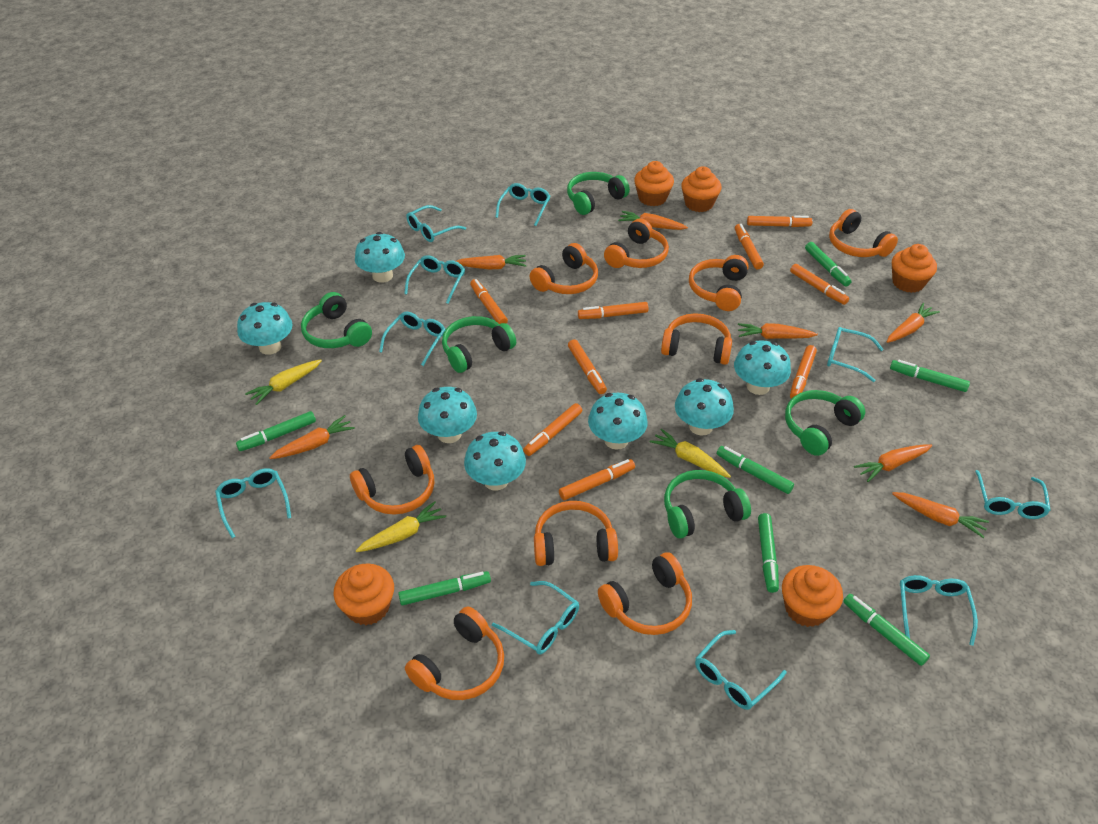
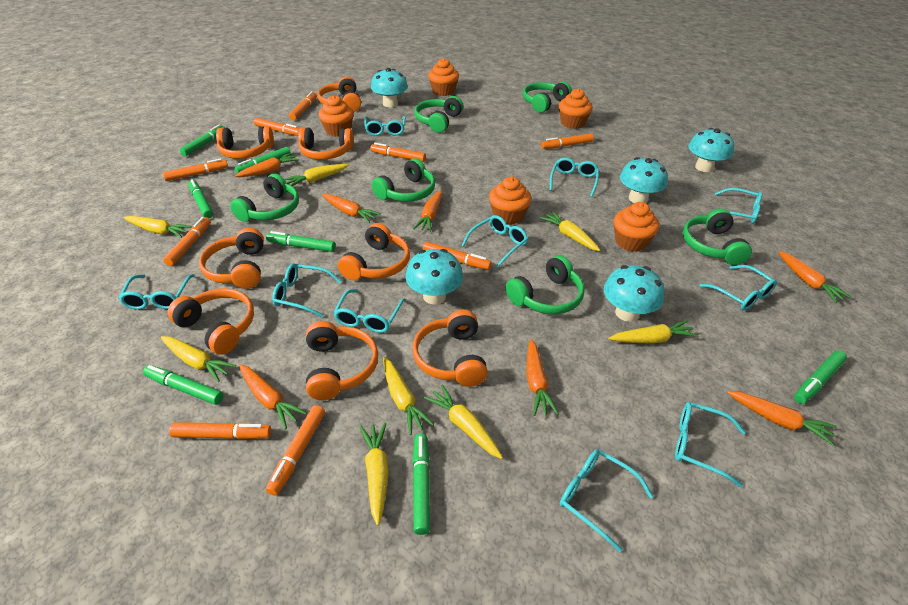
green headphones: [301,292,372,348] [442,316,516,373] [567,172,630,215] [664,470,751,538] [785,390,865,456] = 5 -> [230,174,299,222] [372,158,435,202] [414,96,463,133] [505,255,584,314] [523,81,572,113] [683,209,752,265] = 6
orange headphones: [350,445,435,515] [405,606,504,700] [530,243,598,294] [534,501,618,566] [598,552,692,635] [604,219,669,268] [661,313,732,365] [689,255,749,311] [829,209,898,257] = 9 -> [167,289,254,355] [199,228,264,289] [216,126,274,159] [298,127,354,160] [306,321,378,400] [317,77,361,112] [338,223,410,280] [412,309,488,386] = 8
turquoise mushroom: [237,302,293,355] [355,232,405,283] [418,387,477,443] [464,431,526,490] [588,393,648,450] [675,378,734,436] [734,340,791,395] = 7 -> [371,68,408,107] [406,249,463,304] [604,265,664,322] [620,157,668,203] [688,128,734,172] = 5
yellow carrot: [245,360,322,405] [356,501,446,552] [650,429,731,478] = 3 -> [124,216,193,238] [161,336,236,382] [284,164,349,186] [360,423,389,526] [383,357,434,435] [424,384,503,459] [540,211,600,251] [608,320,698,344] = 8

